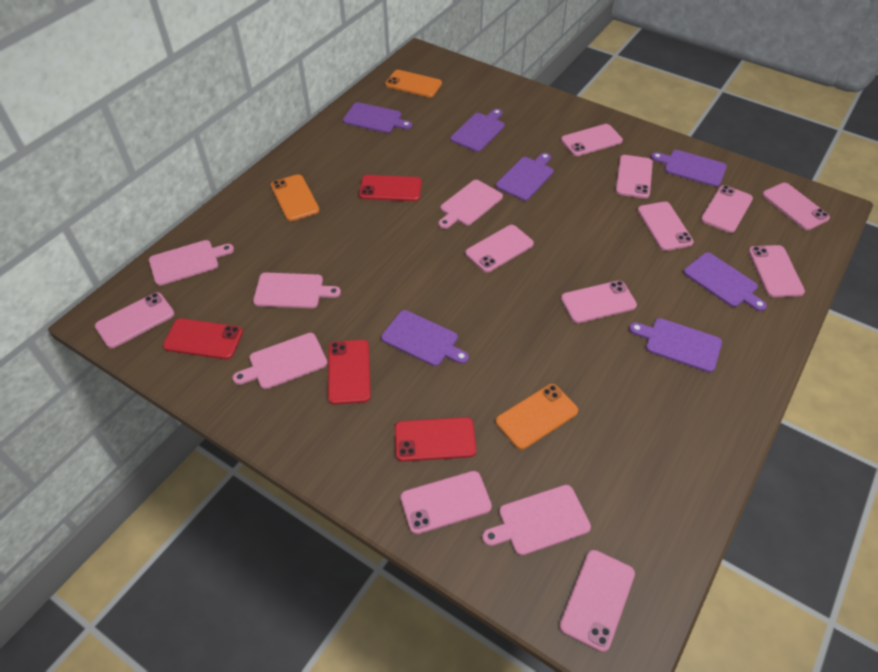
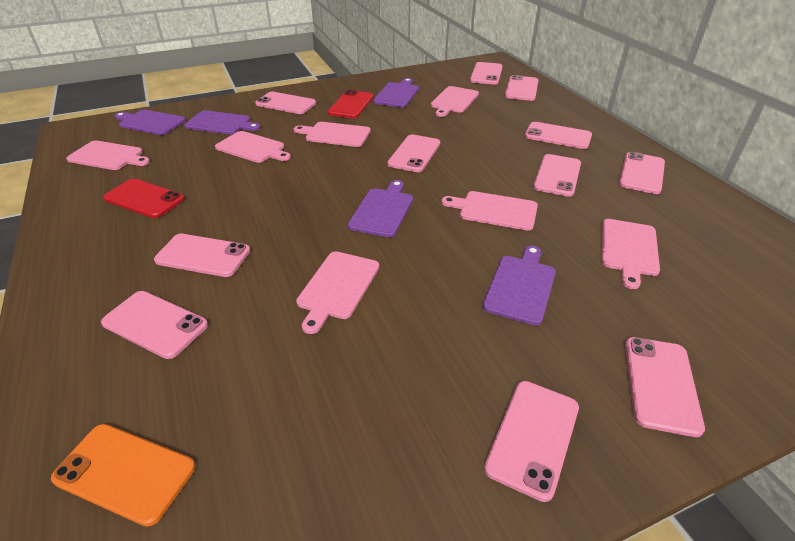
orange phone: [271,174,320,221] [385,70,442,98] [496,384,578,450] = 3 -> [51,424,195,527] = 1
pink cutting board: [149,240,234,286] [233,333,328,389] [253,272,341,308] [438,180,503,229] [482,485,591,556] = 5 -> [66,140,150,170] [215,131,291,163] [294,122,371,147] [296,251,379,334] [431,86,479,117] [442,191,538,231] [601,219,660,289] = 7
purple cutting board: [343,102,412,133] [381,310,469,366] [450,109,505,152] [496,153,553,201] [629,318,722,373] [651,150,727,187] [684,253,767,311] = 7 -> [114,110,186,135] [184,110,260,135] [348,180,413,237] [373,78,419,108] [483,246,556,325] = 5
red phone: [163,318,243,360] [328,340,371,405] [359,175,422,201] [395,417,476,462] = 4 -> [103,179,185,218] [328,90,373,118] = 2

